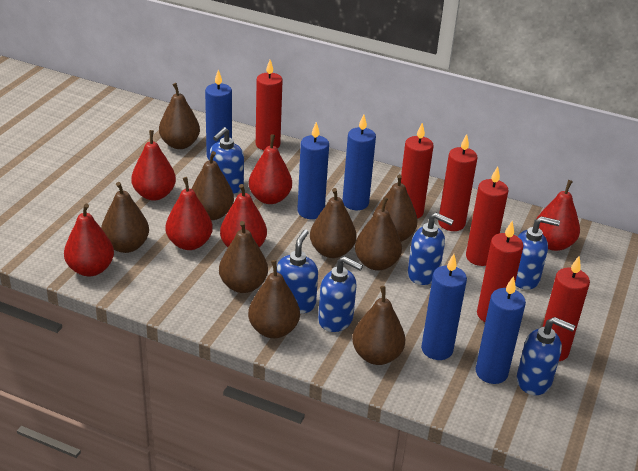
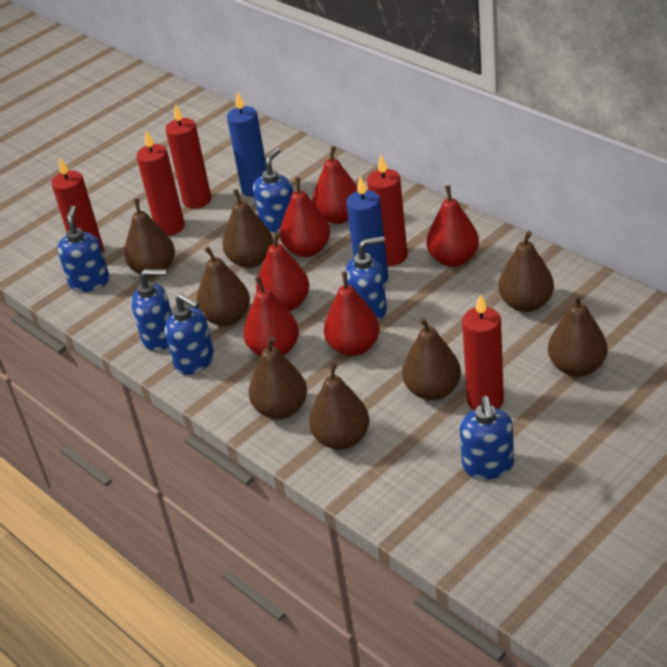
blue candle: [205,69,232,160] [297,122,329,219] [342,114,376,210] [421,254,467,360] [476,276,526,384] = 5 -> [227,92,266,197] [346,176,388,283] = 2
brown pear: [101,182,149,253] [159,83,200,149] [191,151,234,220] [219,221,268,293] [248,260,300,338] [310,188,356,258] [352,286,405,365] [355,197,402,271] [373,174,418,242] = 9 -> [124,198,175,277] [196,246,250,326] [222,189,273,268] [249,337,307,420] [309,362,369,450] [402,317,461,401] [498,231,554,312] [548,294,607,377] = 8
red candle: [256,60,283,150] [401,123,434,219] [438,134,478,231] [466,166,509,266] [477,221,524,322] [543,256,590,361] = 6 -> [51,158,104,254] [136,131,185,236] [166,104,211,209] [367,155,408,266] [462,294,504,410] = 5

